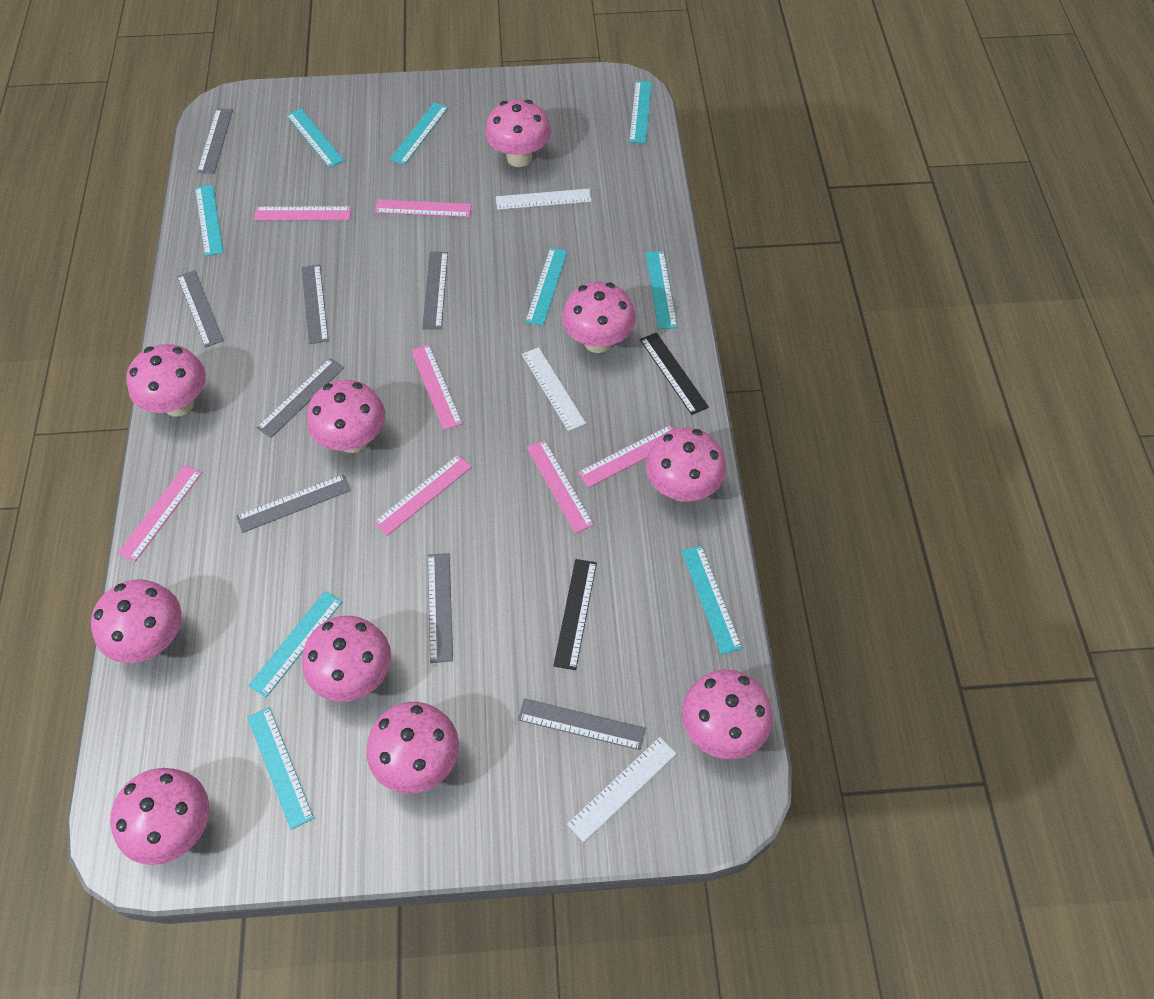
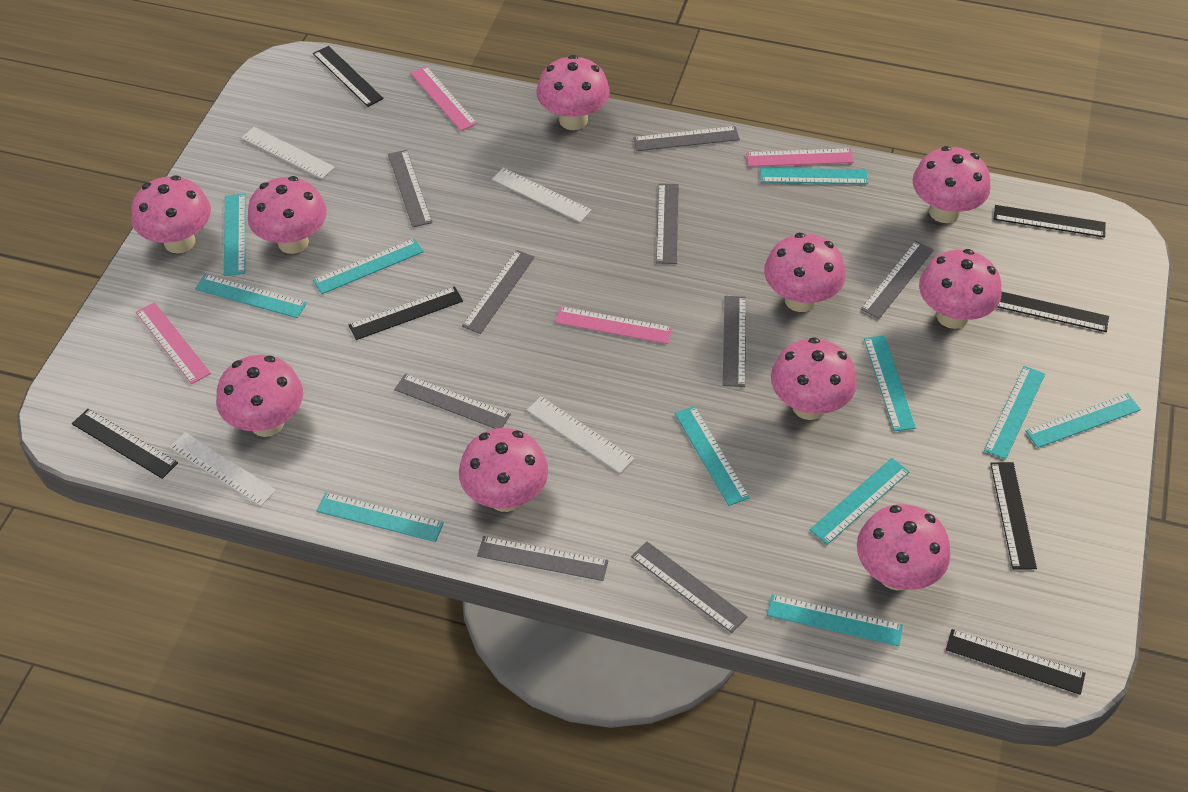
black ruler: [553,559,597,670] [640,332,709,415] = 2 -> [72,409,178,479] [313,46,384,107] [349,286,463,340] [946,629,1086,695] [990,462,1037,570] [994,205,1106,238] [997,292,1109,332] = 7
grey ruler: [177,270,224,348] [197,109,233,173] [236,474,351,533] [256,358,344,438] [301,264,329,344] [422,252,448,329] [428,553,453,663] [518,698,645,750] = 8 -> [388,150,432,227] [394,374,511,429] [462,250,535,334] [477,536,608,581] [631,541,747,633] [633,126,740,151] [656,183,679,264] [723,296,746,387] [861,241,934,319] = 9
pink ruler: [117,465,202,562] [254,207,352,221] [374,455,472,536] [375,199,472,217] [411,344,463,430] [526,440,594,533] [578,425,673,488] = 7 -> [136,302,211,384] [410,66,477,131] [555,306,672,344] [746,148,854,167] = 4
turquoise ruler: [195,184,224,256] [247,707,314,830] [248,591,343,697] [287,109,344,168] [390,102,448,165] [525,248,568,326] [629,81,652,144] [646,251,677,329] [681,545,742,654] = 9 -> [195,274,307,318] [224,194,246,276] [313,238,424,294] [317,492,444,542] [675,406,750,506] [760,168,868,184] [767,594,903,646] [810,458,910,545] [864,336,916,431] [984,366,1045,460] [1025,393,1141,448] = 11
white ruler: [496,189,592,210] [522,347,586,431] [567,737,676,842] = 3 -> [169,432,276,506] [241,127,335,179] [492,168,592,222] [527,396,635,473] = 4

